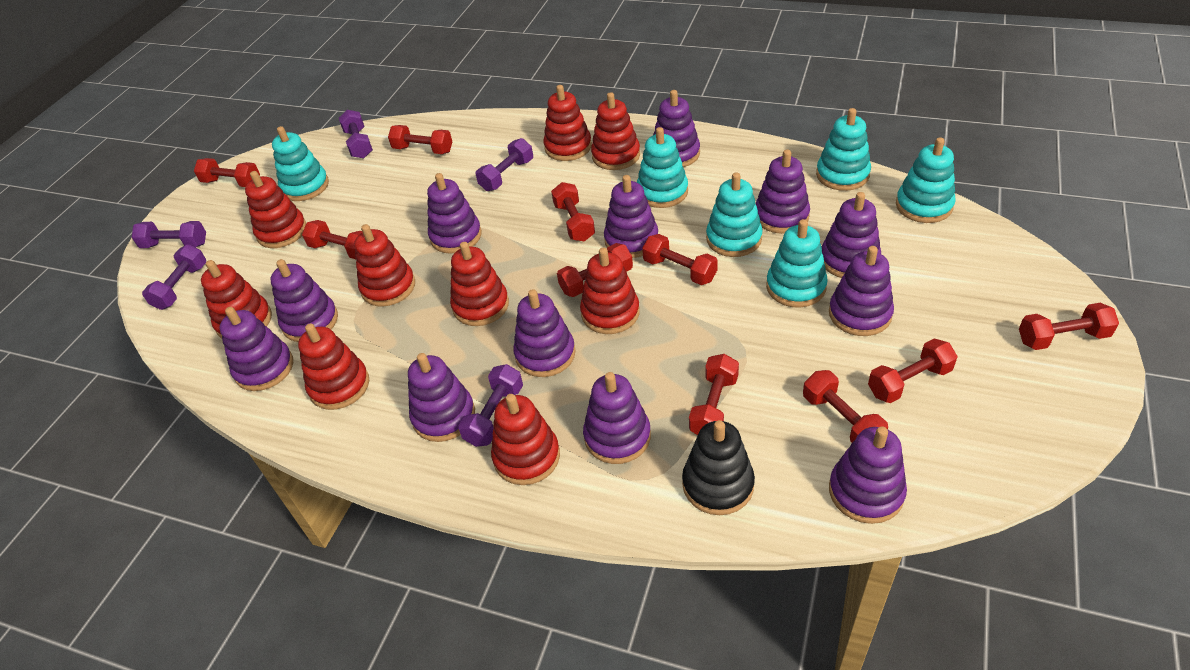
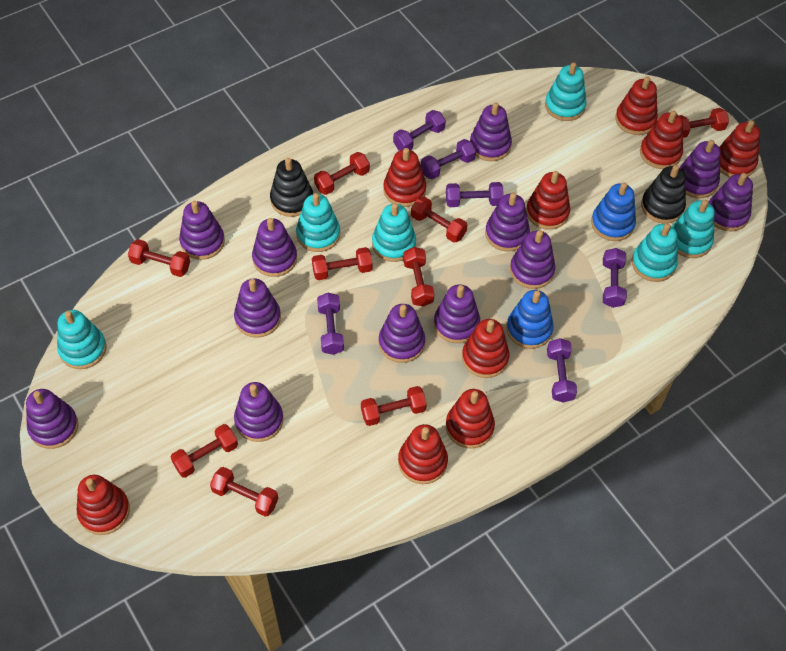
black stacking toy: [682,420,755,515] = 1 -> [270,158,313,217] [641,165,686,224] = 2
blue stacking toy: none = 0 -> [506,290,554,349] [591,182,636,241] = 2
purple dumbbell: [132,221,206,248] [142,244,206,310] [339,110,373,158] [458,364,523,447] [476,138,533,191] = 5 -> [317,293,344,355] [393,110,446,151] [421,139,476,179] [446,182,504,207] [547,338,577,403] [603,248,627,308] = 6
red dumbbell: [194,158,260,187] [302,220,362,259] [388,125,452,154] [551,182,595,242] [557,243,633,297] [642,234,718,285] [689,354,739,435] [803,370,888,443] [868,339,958,403] [1019,303,1119,350] = 10 -> [128,239,190,277] [171,424,238,478] [210,467,279,517] [312,247,372,280] [314,152,370,195] [361,386,427,426] [403,247,434,307] [411,197,467,243] [679,108,729,138] = 9

